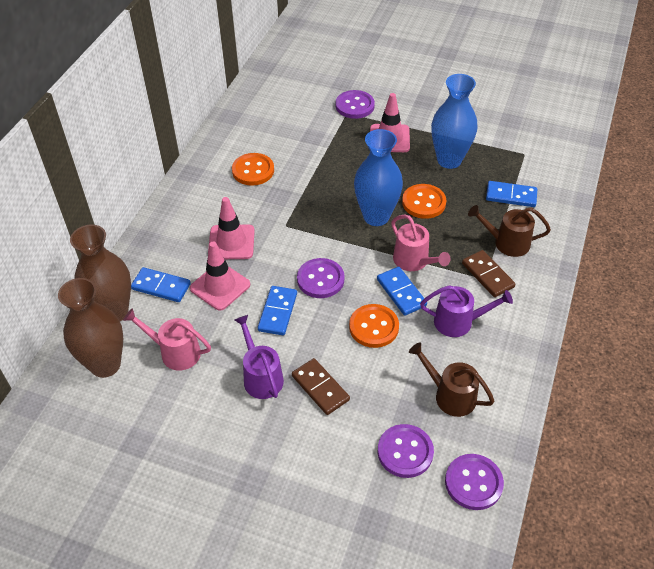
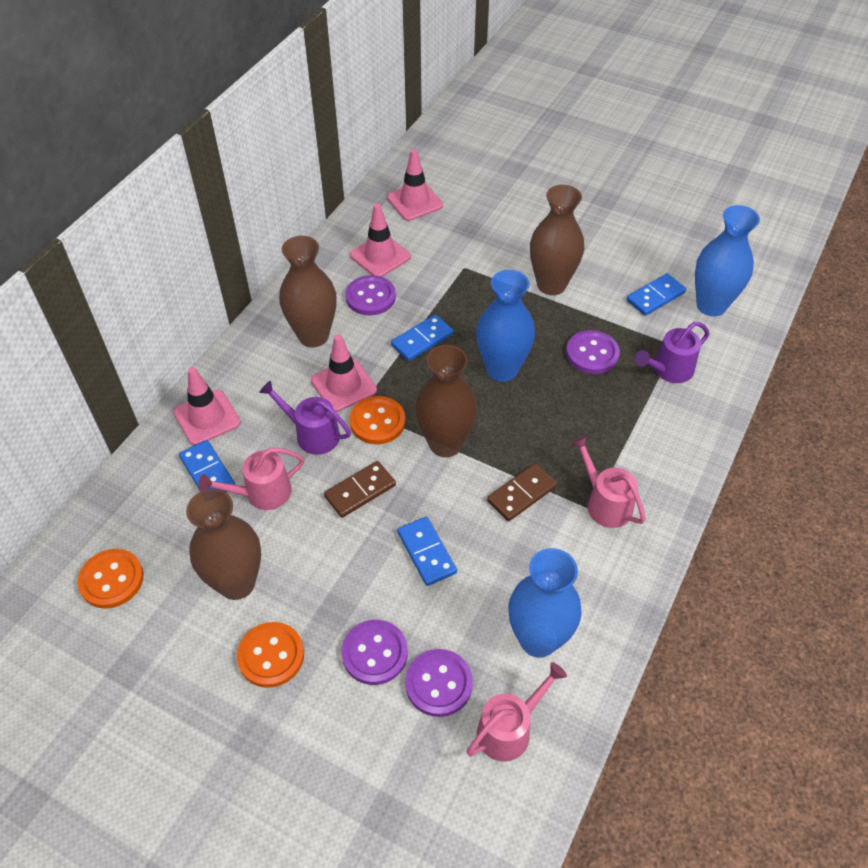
blue vase: [354,129,403,226] [431,74,477,169] = 2 -> [476,270,535,382] [508,548,582,658] [695,205,760,316] = 3
brown vase: [58,278,123,378] [70,225,131,321] = 2 -> [186,489,261,600] [279,236,337,347] [415,345,478,457] [530,185,584,295] = 4
brown watering can: [409,342,495,417] [468,205,551,257] = 2 -> none = 0
pink traffic cone: [190,242,250,311] [208,197,255,259] [370,93,410,152] = 3 -> [173,367,241,445] [311,334,377,412] [350,204,411,277] [387,149,443,221] = 4
pink watering can: [123,308,211,371] [391,215,450,271] = 2 -> [198,448,304,510] [466,662,567,762] [571,435,646,528] = 3

